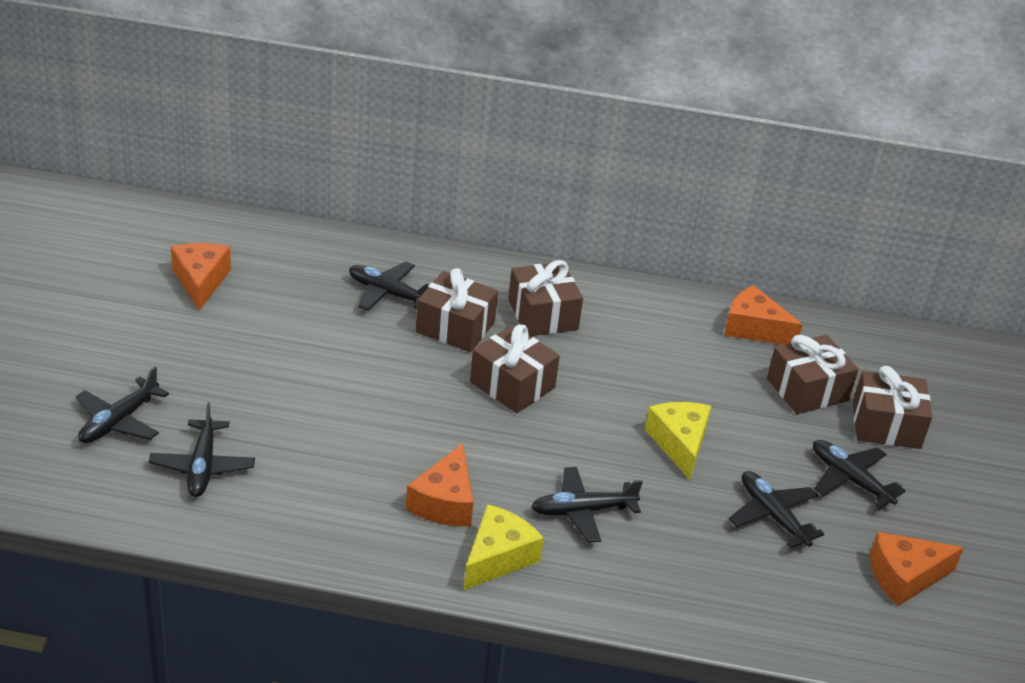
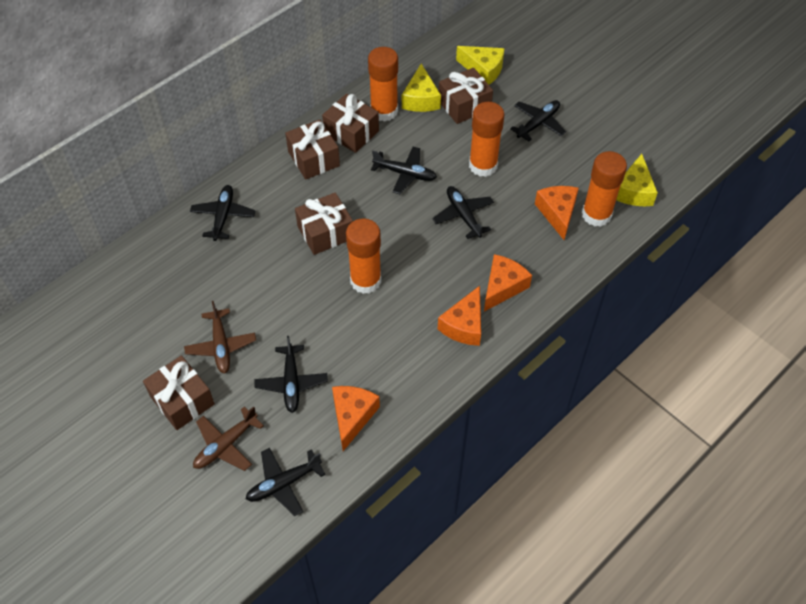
brown plane: none = 0 -> [184,301,256,374] [193,406,264,471] = 2
orange glue stick: none = 0 -> [346,218,381,294] [368,47,398,122] [469,102,504,177] [582,151,627,227] = 4
yellow cheese: [464,504,544,590] [645,402,711,480] = 2 -> [402,64,441,112] [456,46,505,85] [616,154,658,206] = 3

